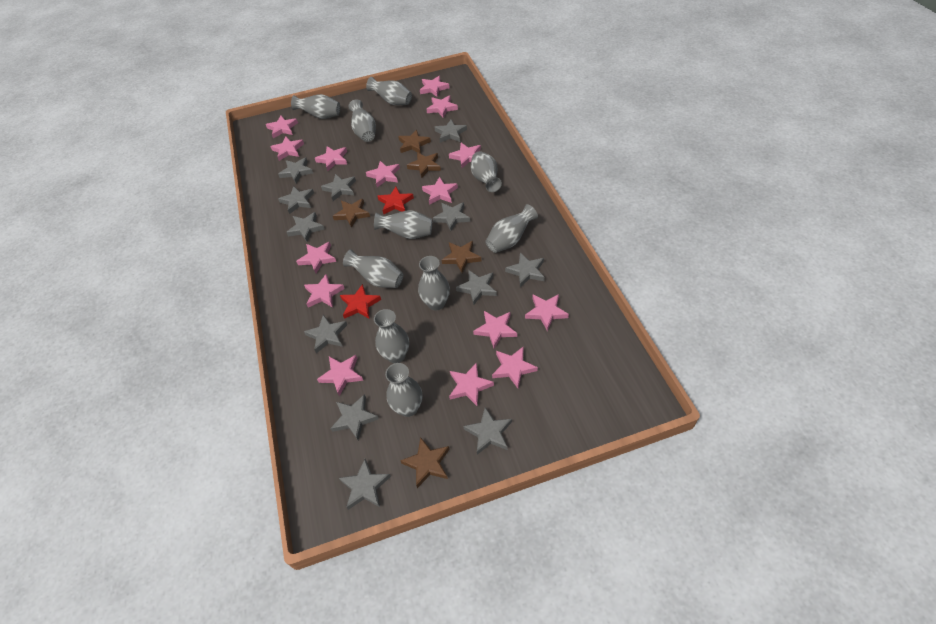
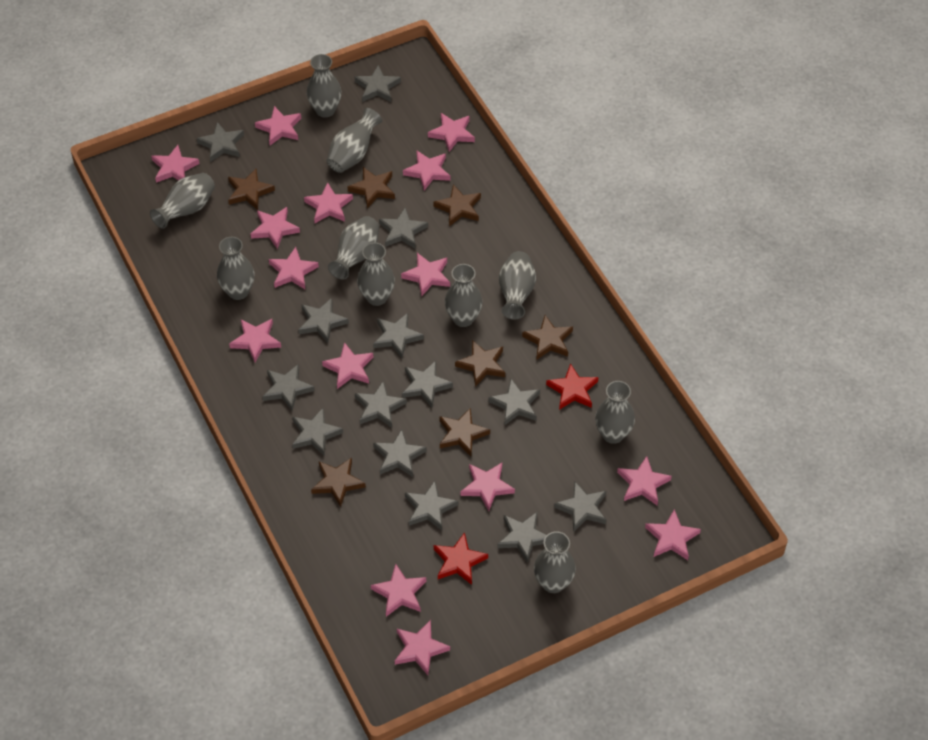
brown star: [333,199,370,228] [398,130,431,154] [400,437,450,488] [407,152,441,178] [442,241,481,273] = 5 -> [228,169,275,210] [311,457,366,507] [348,167,395,208] [433,185,481,226] [439,408,490,456] [455,340,505,387] [522,315,573,360] = 7
grey star: [278,157,313,183] [278,186,314,214] [286,212,325,242] [304,315,347,353] [321,174,356,201] [330,394,379,440] [339,459,391,510] [433,202,470,231] [434,120,467,143] [456,270,497,305] [463,407,512,455] [505,253,545,287] = 12 -> [196,122,244,162] [262,364,315,411] [292,407,343,456] [298,298,349,343] [355,65,401,102] [355,380,407,428] [373,313,424,358] [373,429,427,477] [379,207,428,249] [402,361,453,407] [405,481,458,530] [489,379,540,426] [497,512,547,563] [554,481,606,532] = 14

